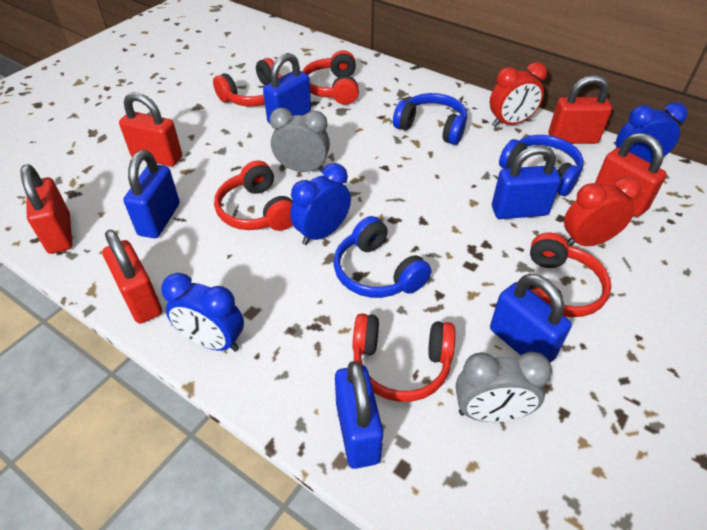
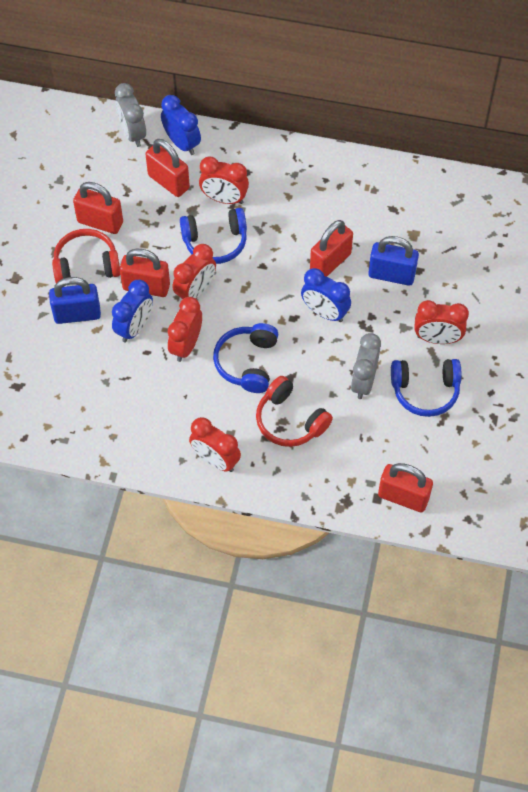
blue padlock: [123,150,180,238] [263,53,311,124] [335,361,383,469] [490,274,572,363] [492,145,561,219] = 5 -> [49,277,101,324] [368,236,419,286] = 2
red clock: [490,62,547,127] [564,176,642,246] = 2 -> [168,297,202,362] [172,244,216,299] [189,417,241,472] [199,156,249,204] [414,300,469,344] = 5
red headphones: [213,58,282,106] [214,160,293,231] [302,50,359,105] [353,313,456,402] [528,232,611,317] = 5 -> [52,229,120,283] [256,376,333,447] = 2

